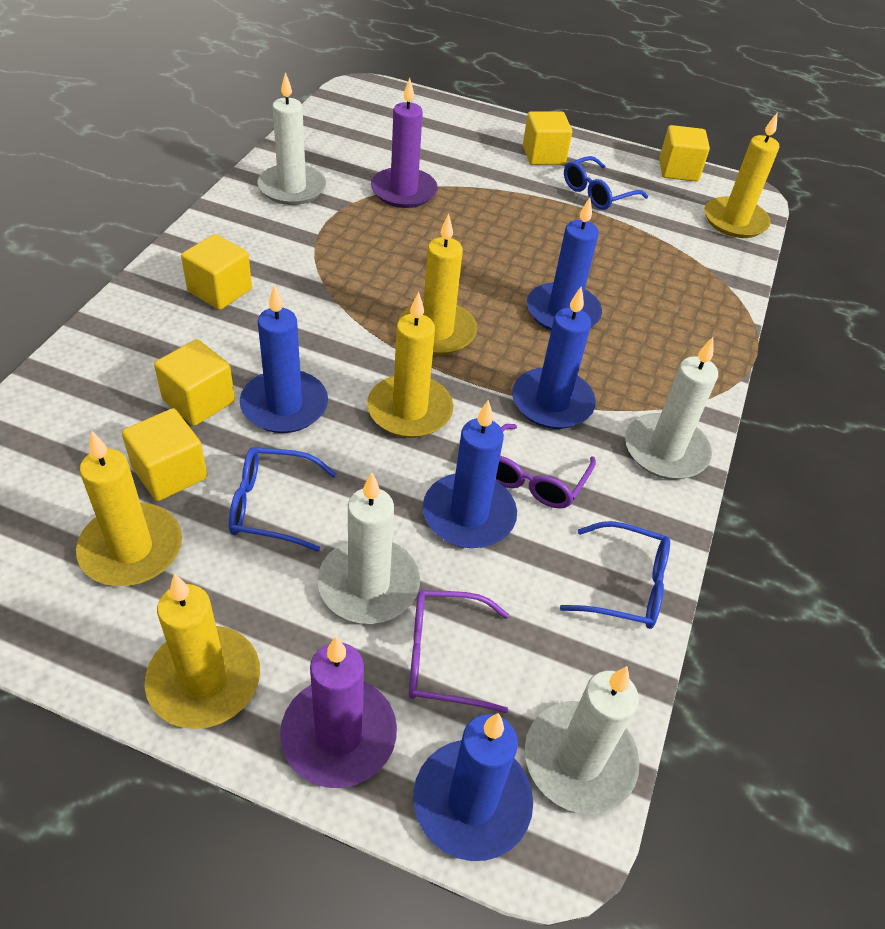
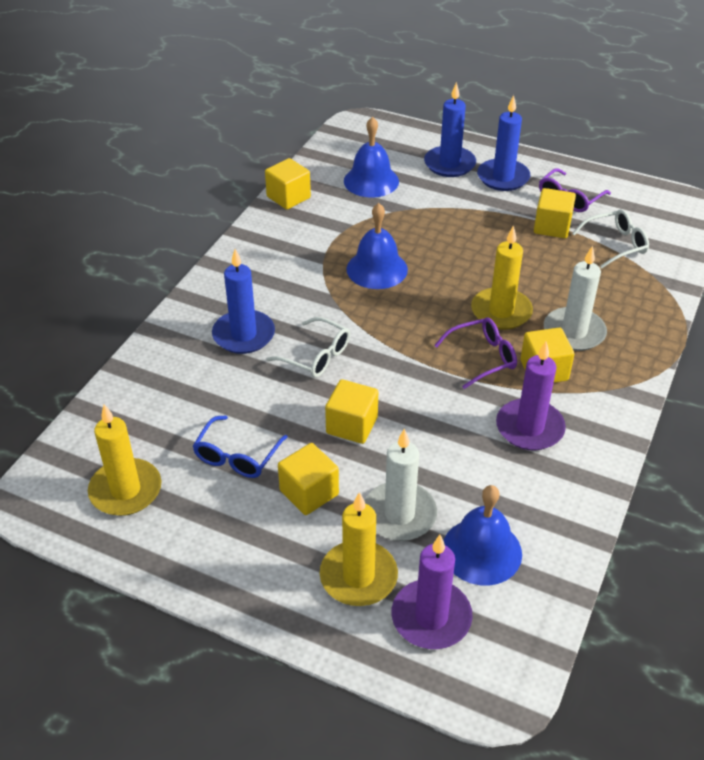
blue bell: none = 0 -> [344,117,399,198] [346,203,408,289] [443,485,522,586] = 3
blue candle: [240,285,328,433] [413,713,533,861] [423,400,517,548] [512,286,596,429] [527,198,602,331] = 5 -> [212,249,275,354] [424,82,476,177] [477,95,530,191] = 3
blue glasses: [229,447,336,552] [560,521,670,629] [564,156,648,210] = 3 -> [193,415,288,478] = 1
white candle: [258,72,326,205] [317,472,420,624] [525,666,640,814] [625,337,718,479] = 4 -> [365,429,437,541] [544,246,607,351] = 2
white glasses: none = 0 -> [267,317,350,377] [572,209,649,268] = 2
yellow candle: [76,431,182,586] [145,573,260,729] [367,291,453,438] [399,214,477,355] [704,113,779,238] = 5 -> [88,404,161,516] [320,492,398,606] [471,225,533,330] = 3

